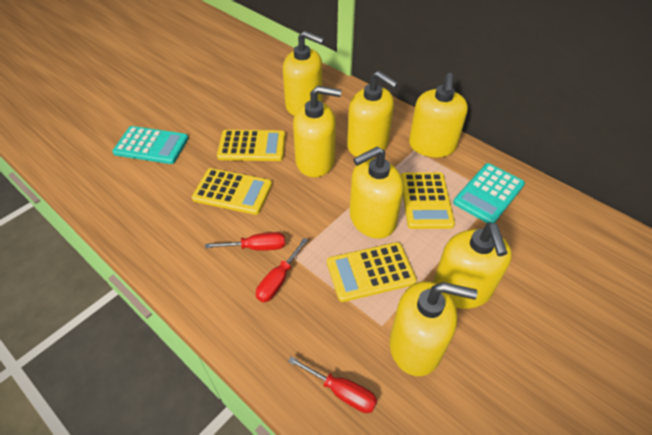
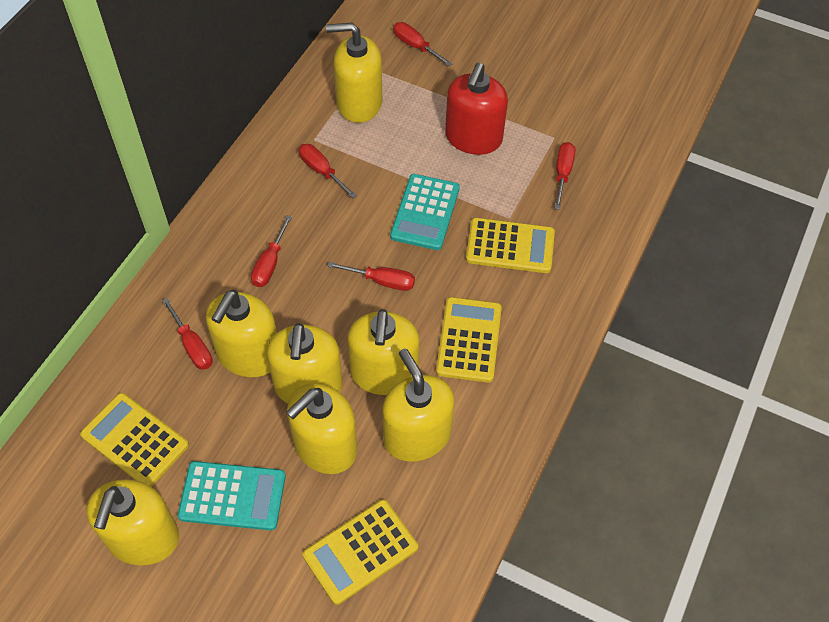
red screwdriver: [205,232,285,251] [256,238,308,302] [288,356,377,413] = 3 -> [162,298,212,370] [251,215,292,287] [299,144,357,198] [327,262,415,291] [393,22,453,66] [554,142,575,210] = 6
red soap dispenser: none = 0 -> [445,63,508,155] = 1

